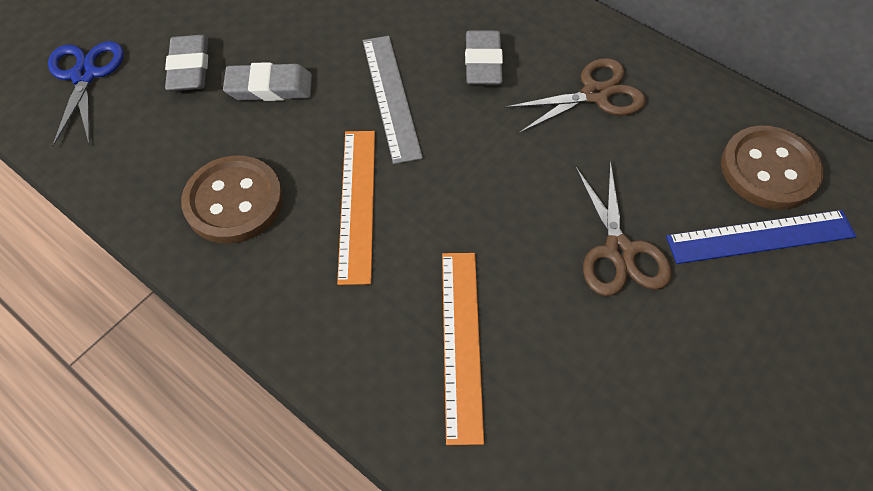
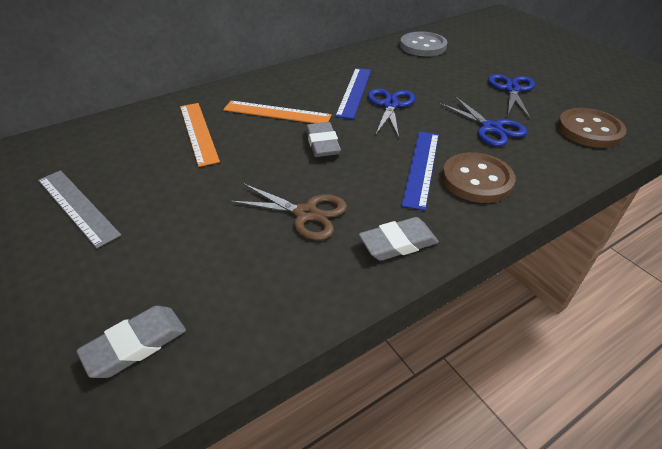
blue ruler: [666,210,857,264] = 1 -> [335,68,371,119] [402,132,439,210] = 2
blue scissors: [48,41,124,147] = 1 -> [368,88,415,137] [439,96,527,146] [488,74,535,118] = 3
brown scissors: [505,58,645,133] [575,161,671,296] = 2 -> [230,183,347,240] = 1
grey button: none = 0 -> [400,31,447,56] = 1

